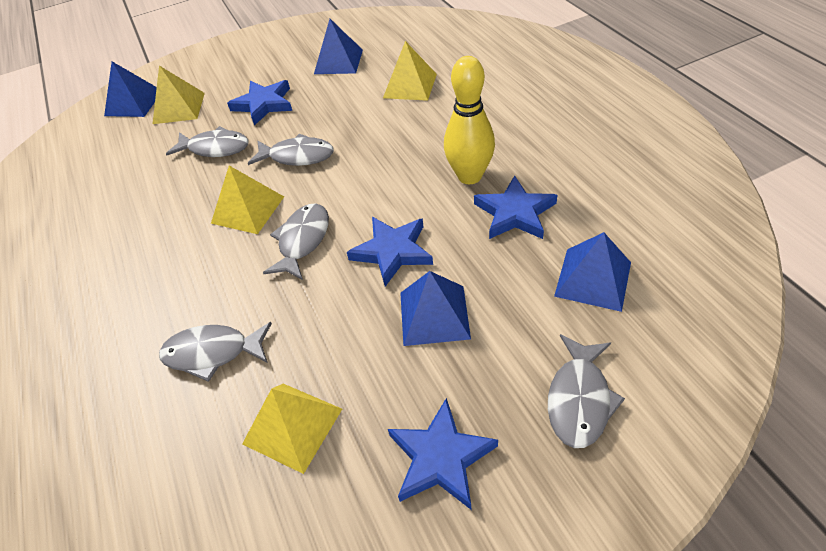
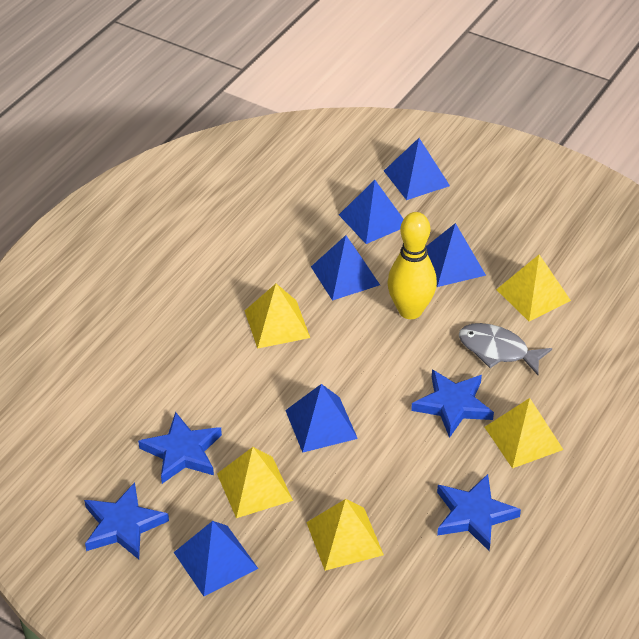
blue pyramid: [104,62,157,117] [314,19,363,74] [400,271,471,346] [554,232,631,312] = 4 -> [174,521,258,596] [285,384,358,453] [311,235,380,301] [339,180,403,244] [384,138,450,200] [426,223,486,287] = 6
grey fish: [159,322,272,382] [166,126,249,157] [248,133,334,166] [263,204,329,280] [548,334,625,448] = 5 -> [459,323,552,375] = 1
yellow pyramid: [153,66,205,124] [211,166,284,234] [242,384,342,474] [383,41,437,101] = 4 -> [217,447,293,518] [245,284,310,349] [306,499,384,571] [485,398,564,469] [496,254,571,321] = 5

